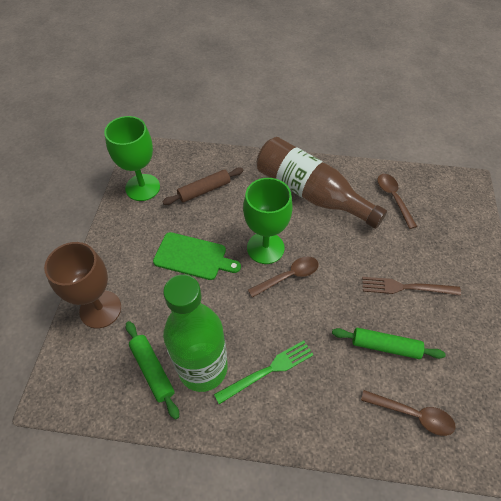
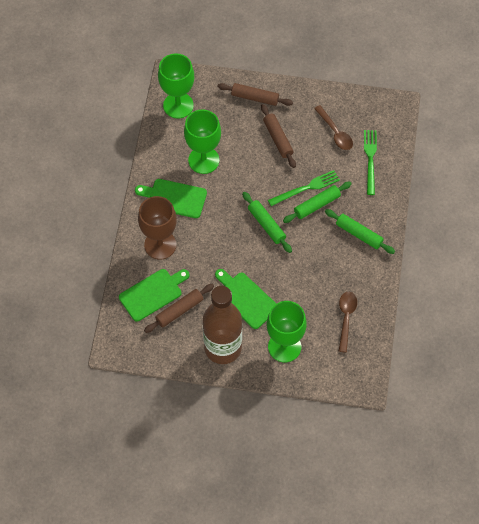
brown fork: [362,277,461,295] = 1 -> none = 0
brown rolling pin: [162,167,244,205] = 1 -> [144,284,214,333] [218,83,293,106] [261,104,296,168] = 3
brown spoon: [248,256,319,298] [361,390,456,436] [377,174,417,229] = 3 -> [314,105,353,150] [339,292,357,353] = 2
green bottle: [163,274,228,392] = 1 -> none = 0
green cutting board: [153,232,241,280] = 1 -> [119,269,189,322] [135,179,207,218] [215,269,276,329] = 3
green fork: [214,340,313,404] = 1 -> [268,170,340,206] [364,130,377,195] = 2
green goblet: [104,116,160,201] [243,178,293,264] = 2 -> [158,53,194,119] [184,109,221,174] [267,301,307,362] = 3
green rolling pin: [126,321,179,420] [332,328,446,359] = 2 -> [242,192,292,253] [283,182,352,223] [325,209,395,254] = 3

